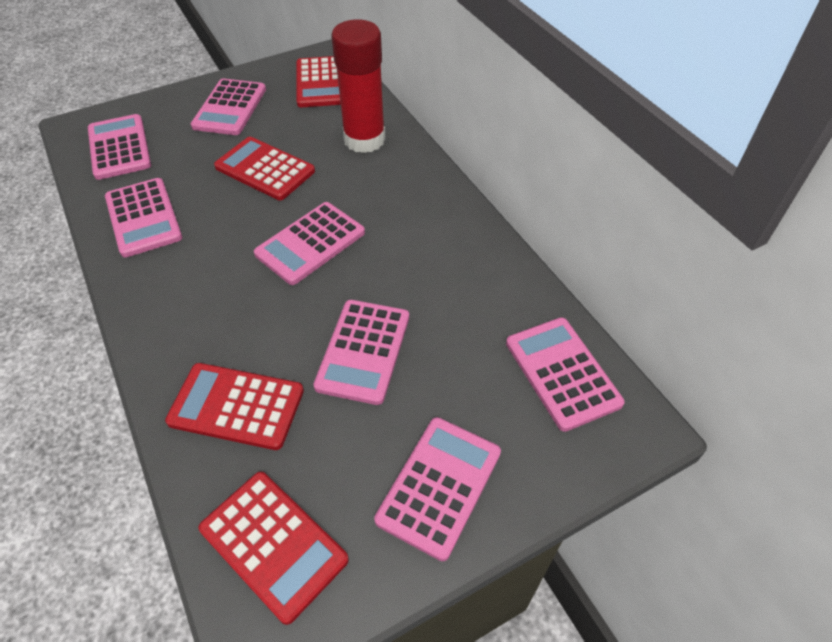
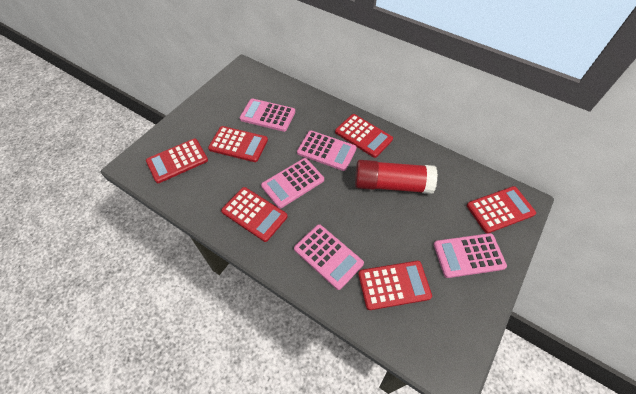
pink calculator: [88,114,151,180] [105,178,182,258] [191,79,266,135] [254,202,365,285] [313,300,409,405] [374,417,501,561] [506,317,625,432] = 7 -> [239,99,295,132] [261,158,324,208] [294,224,364,290] [297,131,357,171] [433,233,507,278] = 5
red calculator: [165,363,304,450] [199,472,349,625] [214,137,315,200] [296,56,341,107] = 4 -> [146,138,208,183] [208,126,268,162] [221,187,288,242] [335,114,393,158] [358,261,432,310] [467,186,536,233] = 6

